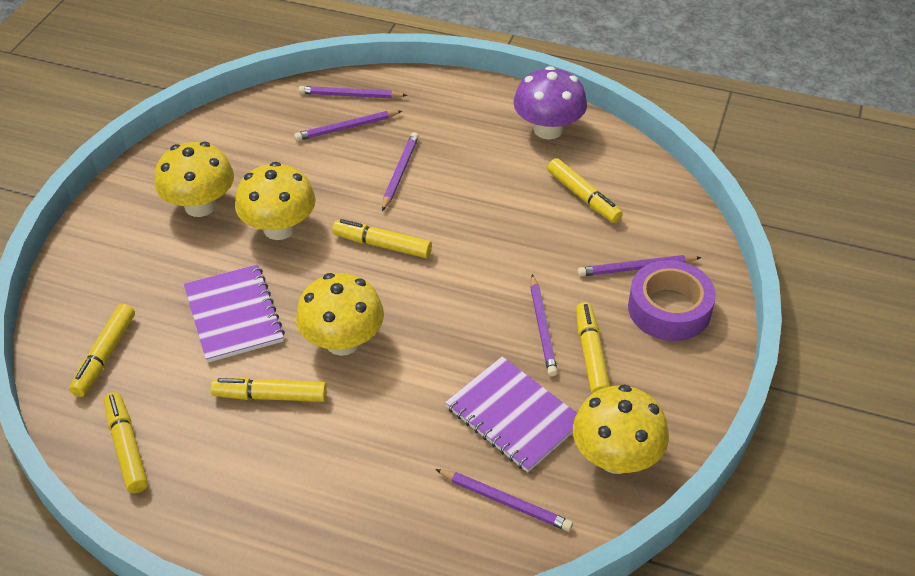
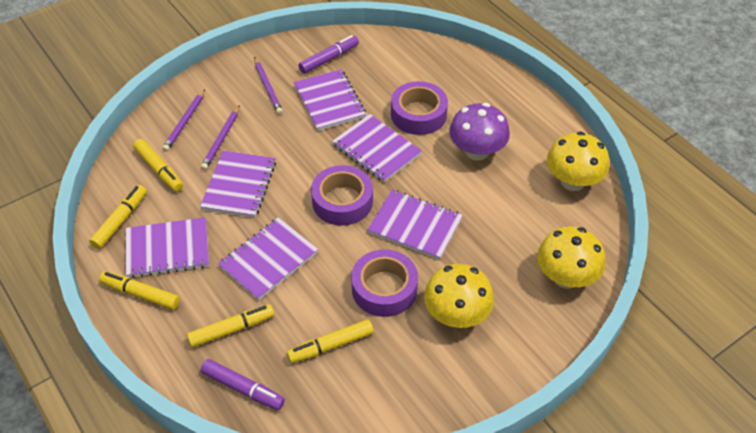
purple marker: none = 0 -> [201,359,285,410] [298,35,359,74] = 2
purple notebook: [184,264,285,363] [445,357,577,472] = 2 -> [126,217,209,278] [200,150,276,218] [218,217,318,301] [294,69,366,131] [332,114,422,183] [367,190,463,260] = 6
purple pencil: [294,110,402,141] [299,86,407,98] [382,132,419,211] [435,469,573,532] [530,274,558,376] [578,255,701,276] = 6 -> [162,89,205,152] [201,105,240,170] [254,57,283,114] = 3
purple tape: [628,260,716,341] = 1 -> [311,165,373,226] [351,249,418,317] [391,81,448,135] = 3
yellow marker: [69,304,135,397] [104,392,148,493] [210,378,327,402] [332,219,432,258] [547,158,623,223] [576,302,610,394] = 6 -> [89,185,147,249] [99,271,180,310] [133,139,183,192] [187,304,274,348] [287,319,374,363] = 5
yellow mushroom: [154,142,234,217] [235,162,316,240] [296,273,384,356] [573,385,669,474] = 4 -> [424,264,494,328] [537,226,606,289] [547,132,609,191] = 3

